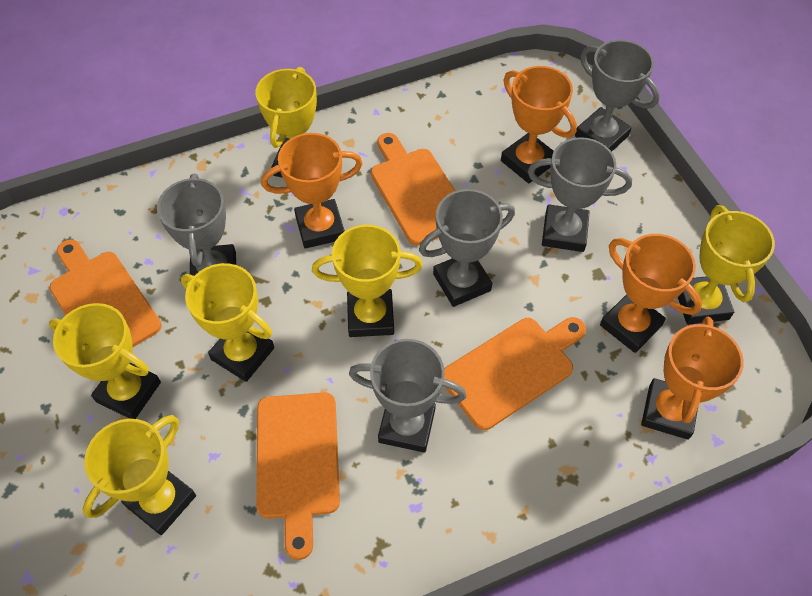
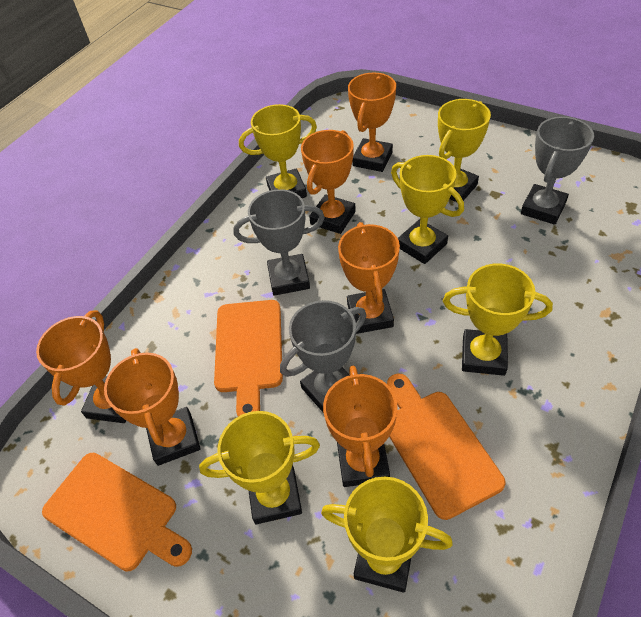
grey trophy: [157,173,236,276] [349,339,466,453] [419,189,515,307] [528,137,632,252] [575,40,660,152] = 5 -> [233,189,325,296] [280,300,366,412] [521,117,594,225] = 3
orange cutting board: [49,240,162,347] [256,392,340,560] [371,133,455,246] [444,317,586,430] = 4 -> [42,453,192,572] [214,300,283,417] [387,373,506,520] = 3
orange trophy: [261,133,363,249] [501,66,577,183] [600,234,702,353] [641,317,744,440] = 4 -> [36,310,126,423] [104,348,200,466] [301,130,356,234] [323,366,398,487] [338,222,400,334] [348,73,396,172] = 6

